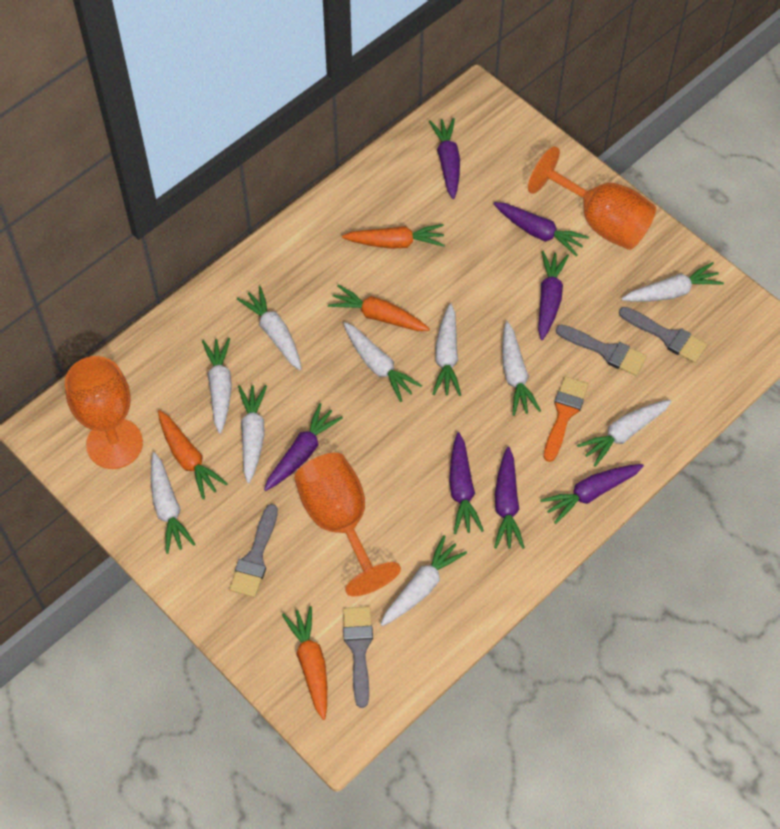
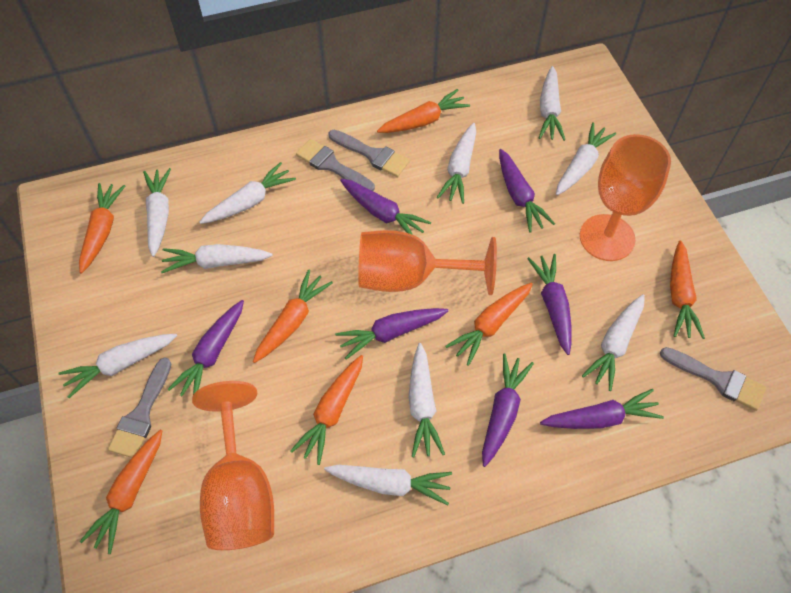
orange brush: [544,376,589,462] = 1 -> none = 0
orange carrot: [158,410,228,499] [282,606,327,720] [328,284,430,331] [342,224,445,249] = 4 -> [79,183,125,274] [80,430,162,554] [253,269,333,363] [290,355,363,465] [377,89,470,133] [445,283,533,366] [670,240,705,339] = 7

